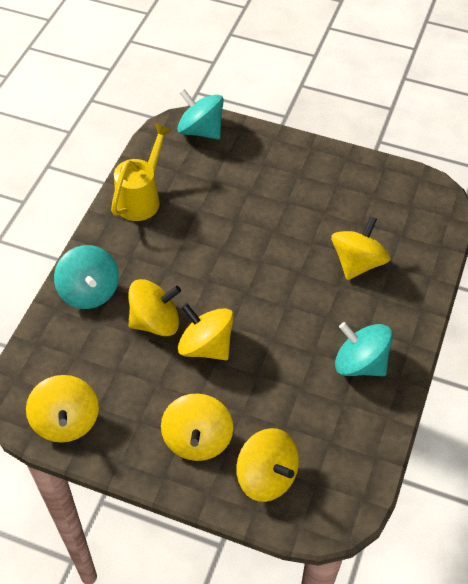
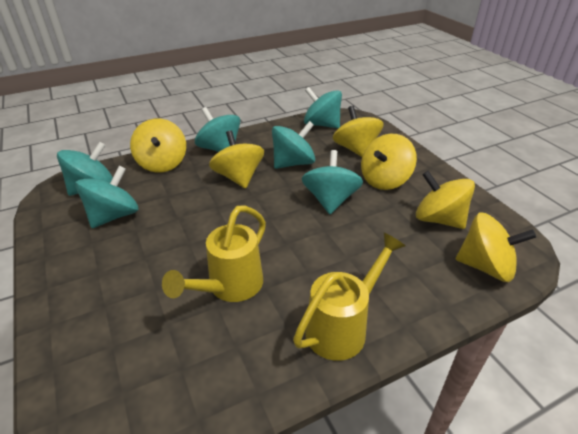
turquoise spinning top: [54,245,119,309] [177,89,224,139] [335,322,393,376] = 3 -> [57,142,113,196] [75,166,138,228] [195,107,240,152] [272,121,315,169] [302,150,363,214] [304,87,342,128] = 6
yellow watering can: [111,124,171,221] = 1 -> [162,205,266,302] [293,233,405,361] = 2

